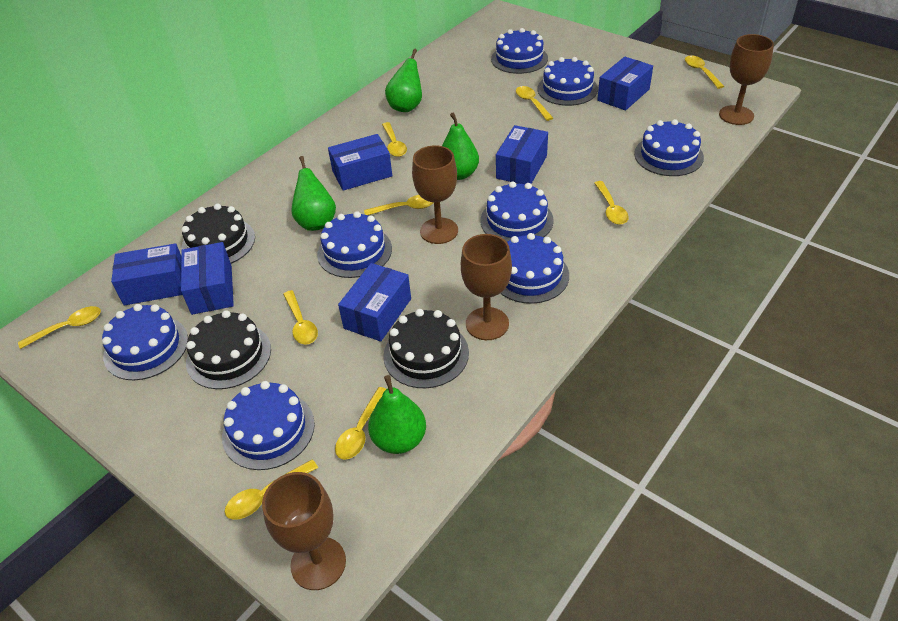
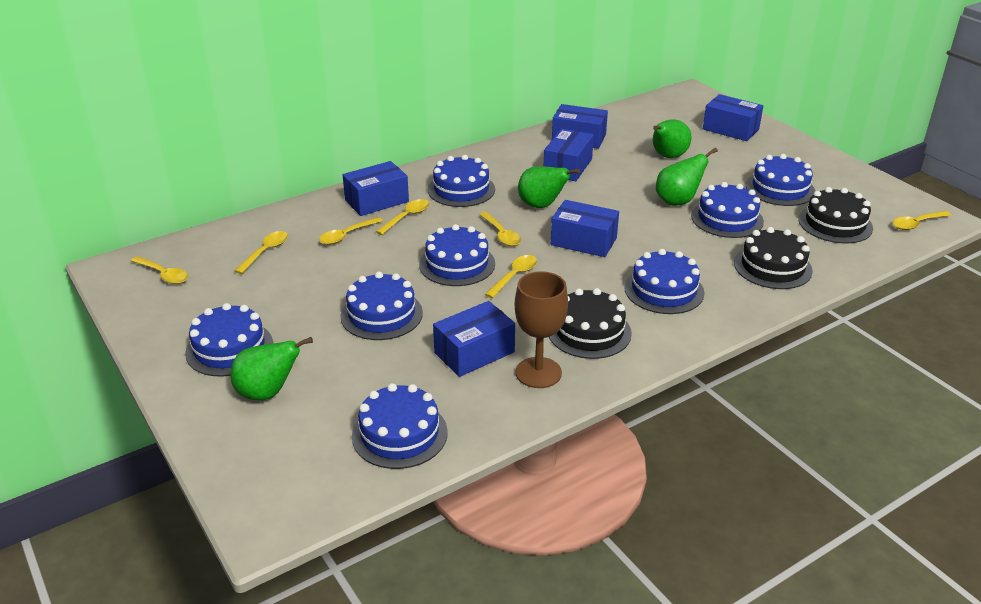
brown goblet: [262,472,346,590] [412,145,458,244] [461,234,512,340] [719,34,774,125] = 4 -> [515,271,568,388] = 1
yellow spoon: [18,306,101,349] [225,459,318,520] [283,290,318,344] [335,387,386,460] [364,195,434,215] [382,122,407,157] [516,86,553,121] [594,181,629,225] [685,55,724,89] = 9 -> [131,256,188,284] [235,231,288,274] [319,217,383,245] [376,199,429,235] [479,212,521,246] [485,255,537,298] [893,211,951,230] = 7

